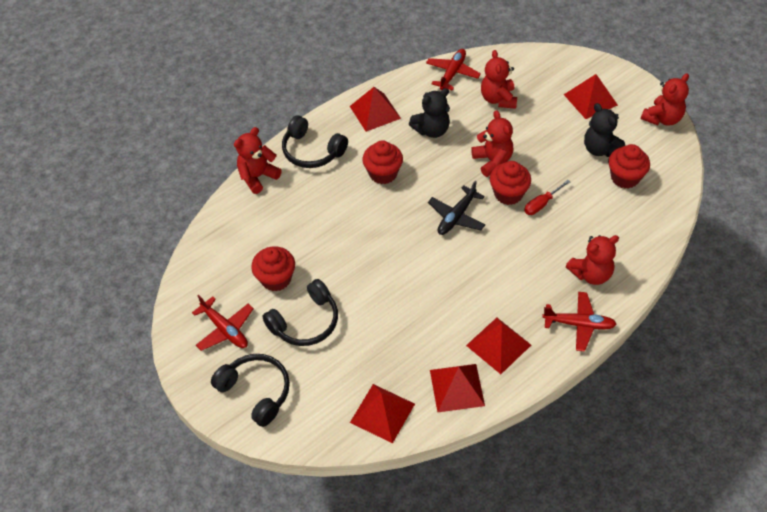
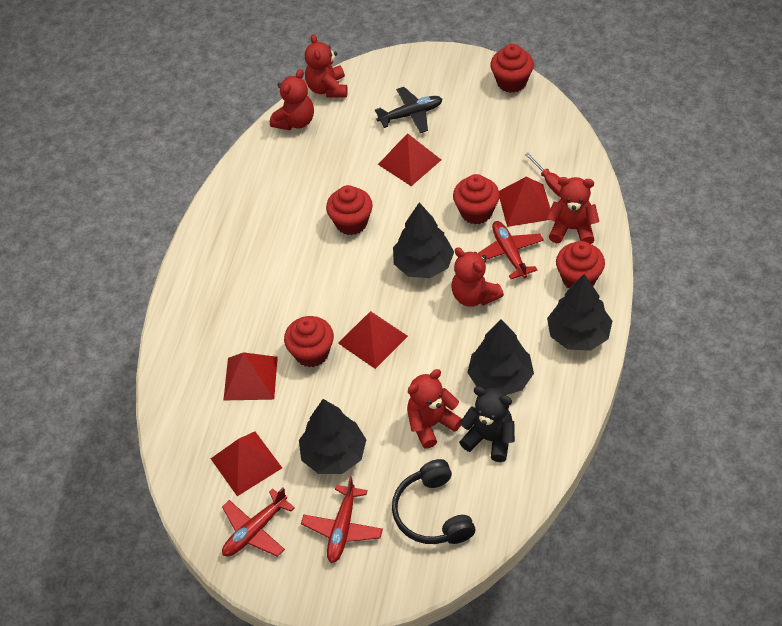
black headphones: [211,354,290,427] [262,279,338,346] [282,115,348,168] = 3 -> [392,459,475,544] = 1
black teddy bear: [409,88,450,138] [584,103,625,157] = 2 -> [459,386,515,462] = 1
black tree: none = 0 -> [299,399,366,474] [393,202,454,278] [467,319,534,395] [547,274,612,351] = 4
red cupcake: [251,247,295,292] [362,140,403,184] [490,161,531,205] [608,144,650,189] = 4 -> [284,316,334,367] [326,185,373,235] [453,174,500,224] [490,44,534,93] [556,241,605,288] = 5

